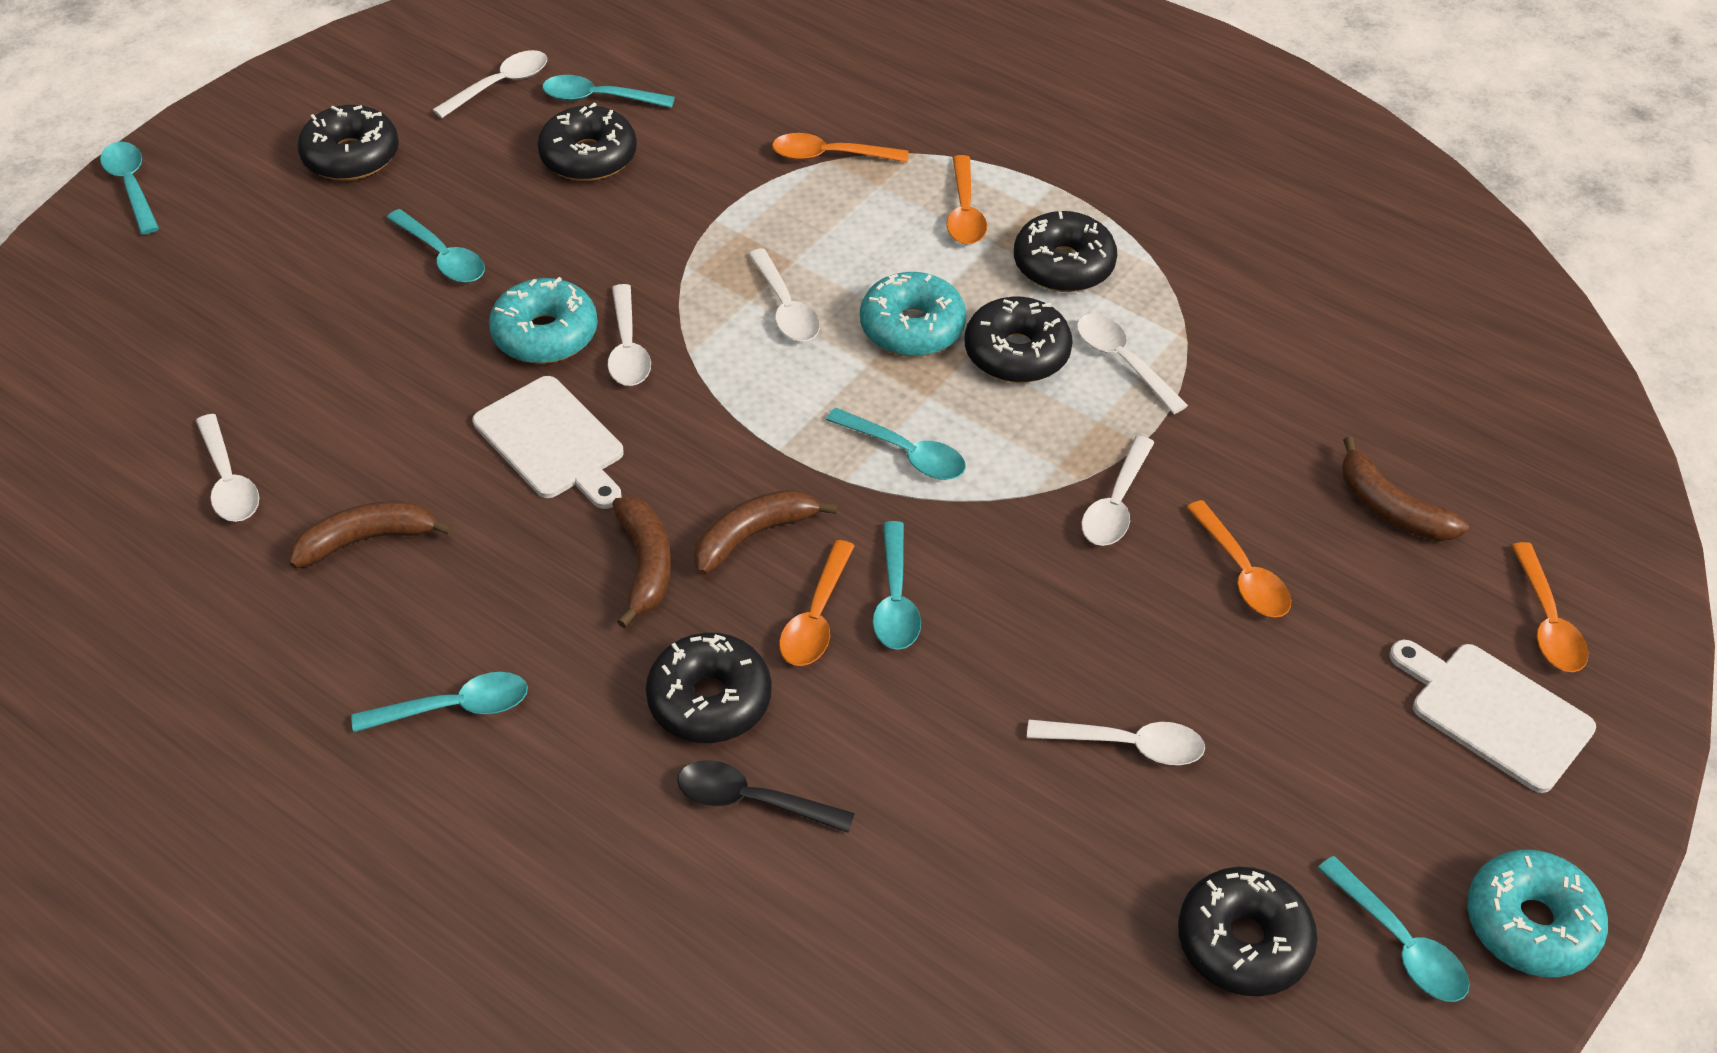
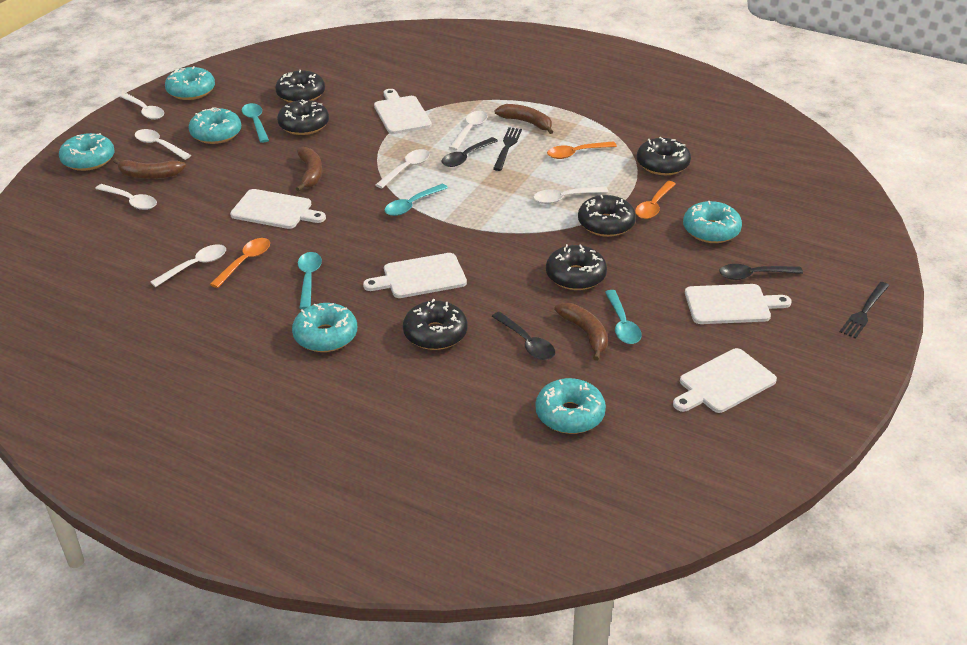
black fork: none = 0 -> [493,127,522,171] [840,282,889,339] = 2
black spoon: [677,760,855,833] = 1 -> [441,137,498,167] [492,312,555,360] [719,264,803,280] = 3
orange spoon: [772,133,909,162] [779,540,855,666] [947,155,987,245] [1186,500,1291,617] [1511,542,1588,672] = 5 -> [210,238,270,288] [547,141,617,159] [635,181,676,219] = 3
turquoise donut: [489,277,598,364] [860,272,966,357] [1467,850,1608,977] = 3 -> [59,133,115,171] [165,66,215,100] [189,108,241,144] [292,303,357,352] [536,378,606,434] [683,201,742,243] = 6
turquoise spoon: [100,142,159,235] [351,672,528,733] [387,209,485,283] [542,75,675,108] [826,408,966,480] [873,521,921,650] [1318,856,1470,1002] = 7 -> [242,103,269,143] [298,252,322,309] [384,184,448,216] [605,290,642,344] = 4
white cutting board: [473,376,624,509] [1389,640,1596,793] = 2 -> [230,189,326,229] [363,253,467,298] [374,89,432,134] [673,348,777,413] [685,284,792,324] = 5

